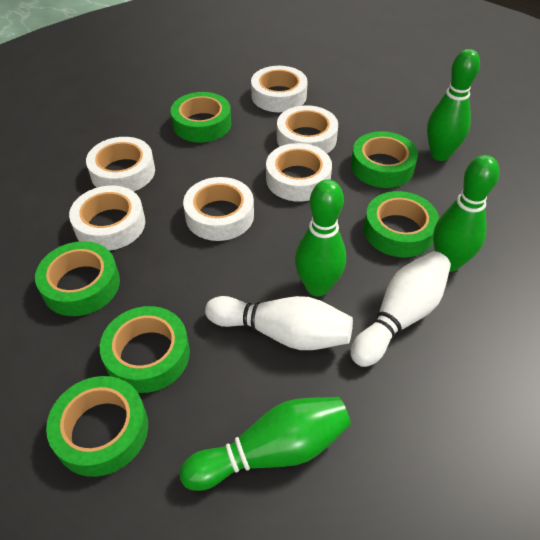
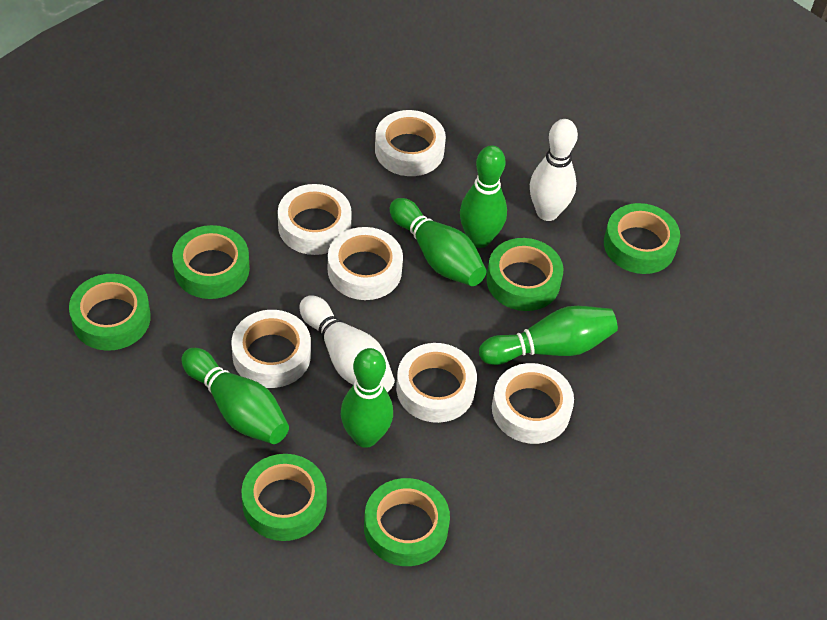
green bowling pin: [180,397,351,491] [295,180,346,297] [427,49,480,161] [433,155,499,272] = 4 -> [181,348,289,444] [341,348,393,448] [390,198,486,286] [460,145,507,248] [479,306,618,365] = 5

